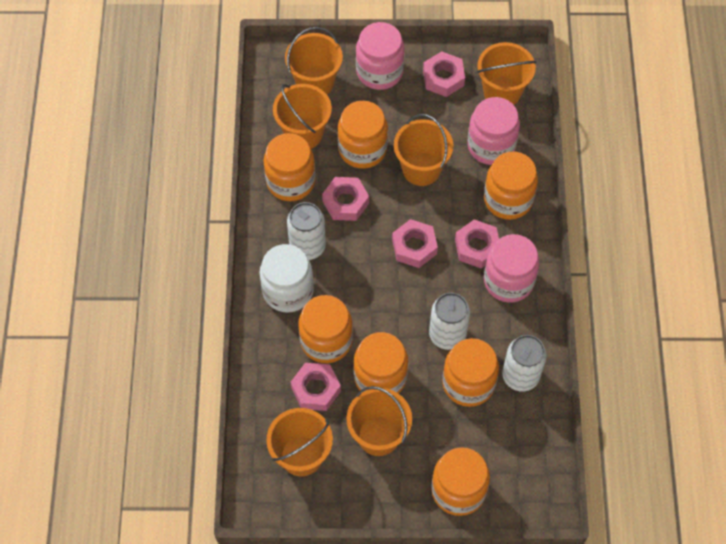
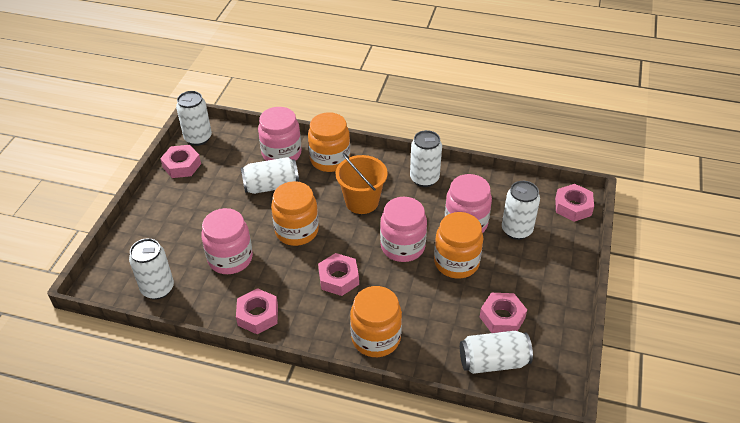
orange bucket: [266,408,333,476] [273,84,332,149] [285,27,343,95] [346,386,412,456] [394,114,453,186] [477,42,537,105] = 6 -> [336,153,388,214] = 1
orange jar: [264,133,316,201] [298,295,353,363] [338,101,388,169] [353,332,408,394] [431,447,490,516] [442,338,499,407] [484,151,538,220] = 7 -> [271,181,319,246] [308,112,350,172] [350,286,402,357] [434,212,483,278] = 4
pink jar: [356,22,405,90] [467,97,520,165] [484,234,539,303] = 3 -> [201,208,253,274] [258,107,302,161] [380,197,427,262] [445,174,492,233] = 4
white can: [287,202,326,260] [429,293,470,350] [502,335,547,391] = 3 -> [129,238,174,300] [176,91,212,146] [241,157,299,194] [410,130,442,187] [460,331,533,374] [502,181,540,240] = 6
white jar: [259,244,314,312] = 1 -> none = 0

